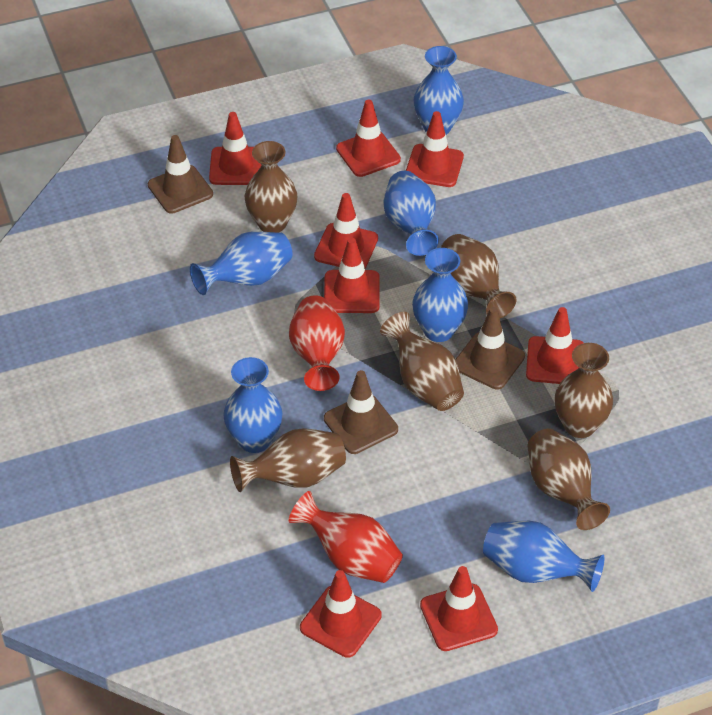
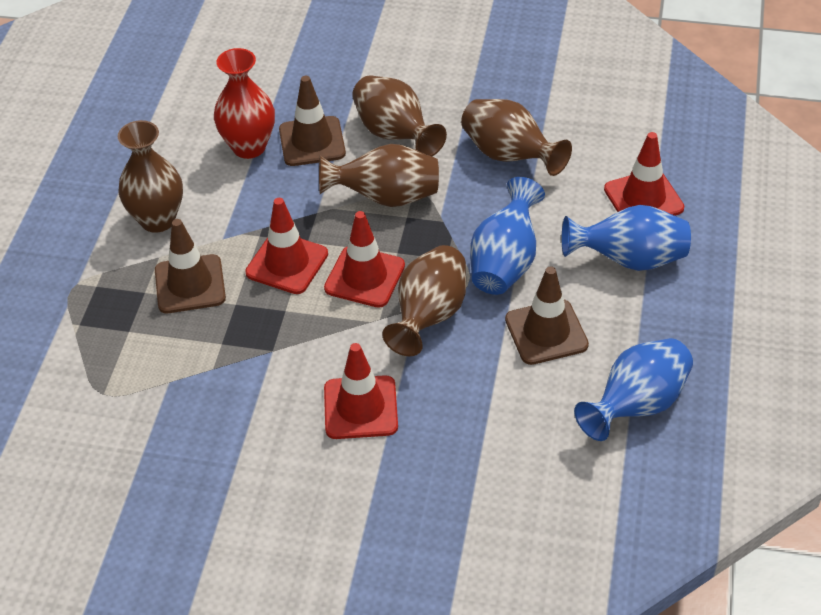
blue vase: [190,231,292,295] [223,357,282,453] [384,171,439,256] [412,248,468,342] [414,46,464,135] [483,521,605,592] = 6 -> [470,177,545,295] [562,205,691,271] [574,338,693,441] = 3
brown vase: [230,428,346,492] [245,141,297,232] [380,312,464,411] [441,234,516,318] [528,429,610,530] [555,343,613,438] = 6 -> [118,120,183,233] [319,144,439,207] [352,76,447,156] [382,245,466,356] [461,99,572,176] = 5
red traffic cone: [209,112,261,185] [300,570,382,658] [314,193,378,268] [324,238,380,313] [336,99,401,177] [406,111,464,187] [420,566,498,651] [526,307,584,384] = 8 -> [245,198,328,294] [324,211,405,308] [324,343,398,439] [604,132,684,216] = 4
red vase: [289,295,345,391] [289,491,403,583] = 2 -> [214,48,275,159] = 1

